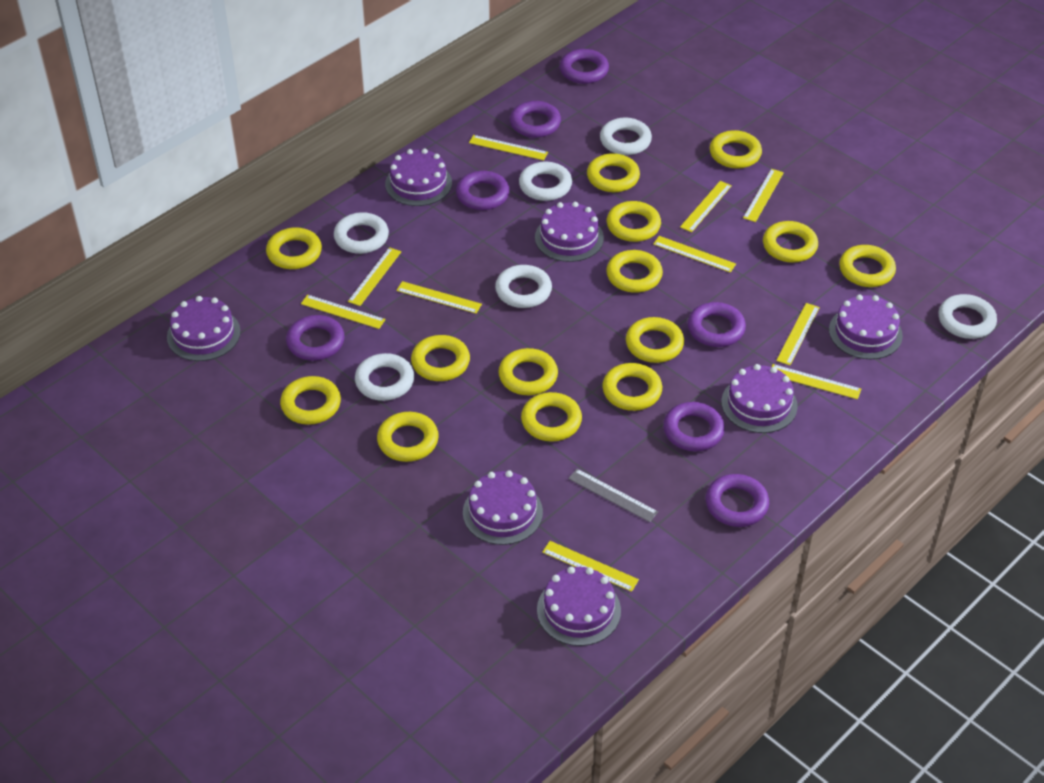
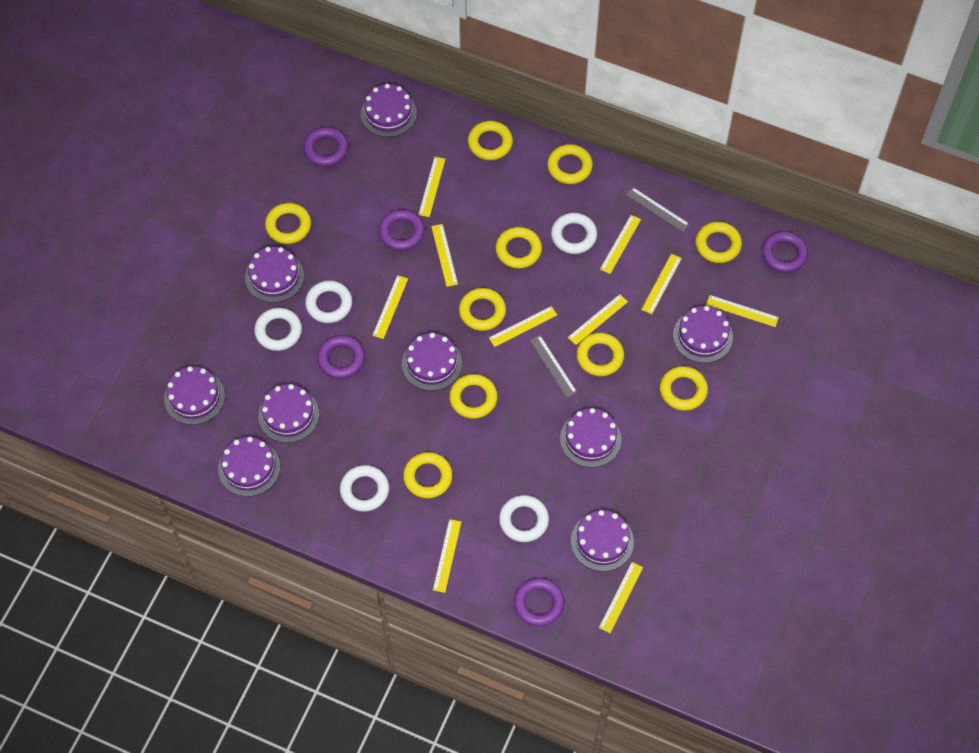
grey ruler: [568,469,658,522] = 1 -> [530,335,577,397] [626,187,690,232] = 2
purple cake: [167,296,241,361] [385,148,452,206] [463,470,543,545] [535,202,604,262] [537,566,621,646] [721,364,798,433] [829,295,903,359] = 7 -> [164,366,225,425] [218,437,280,497] [245,247,304,303] [258,384,319,443] [361,84,417,137] [402,333,462,391] [560,408,622,467] [571,510,634,571] [673,306,733,363] = 9
purple ring: [286,315,345,361] [456,171,510,210] [510,101,561,138] [559,49,609,84] [663,402,725,451] [688,302,746,347] [706,474,769,527] = 7 -> [303,127,348,167] [317,335,365,379] [378,209,425,251] [514,578,564,627] [761,231,808,273] = 5
white ring: [334,212,389,254] [355,353,414,401] [495,265,552,308] [519,162,572,201] [600,118,652,155] [939,294,997,339] = 6 -> [254,307,302,351] [305,280,352,323] [340,465,389,512] [499,495,549,542] [551,213,597,254] = 5
yellow ring: [266,227,322,269] [280,376,341,425] [377,412,439,462] [411,335,470,381] [498,348,558,395] [521,392,582,442] [587,153,640,192] [602,363,662,411] [606,250,663,293] [607,201,661,242] [626,317,684,363] [710,130,762,168] [763,221,818,263] [839,245,896,287] = 14 -> [265,203,311,244] [403,452,453,499] [449,374,498,419] [459,288,506,331] [468,121,513,160] [495,227,542,269] [547,144,593,184] [576,333,624,376] [660,366,708,411] [696,222,742,263] = 10

